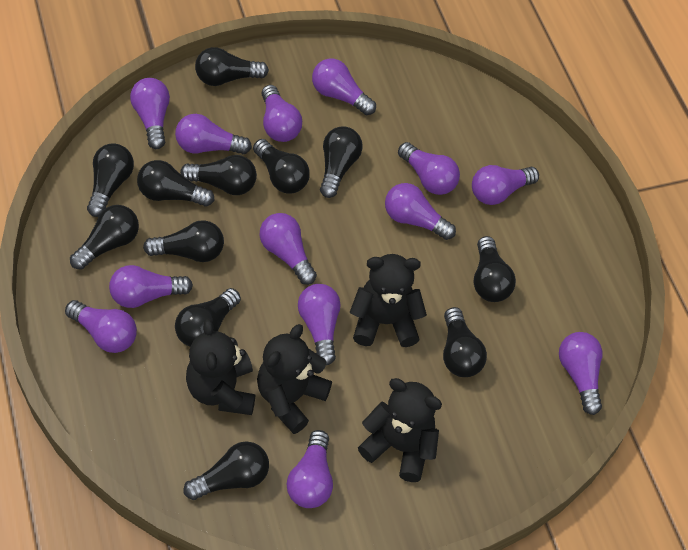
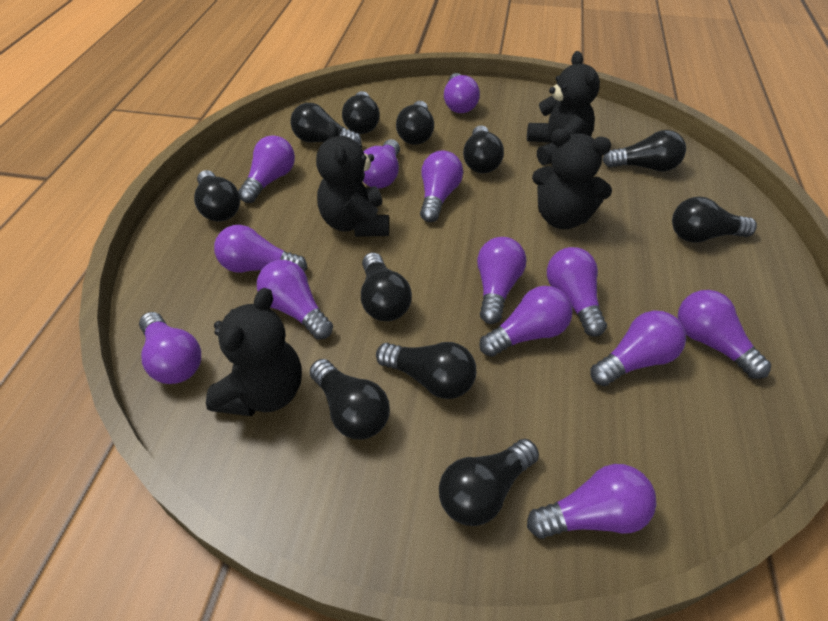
black light bulb: [70,205,139,270] [87,143,134,217] [137,160,215,207] [143,220,224,262] [175,288,241,347] [180,155,257,195] [184,441,269,500] [195,47,269,86] [253,139,310,194] [320,126,363,198] [443,307,487,377] [474,236,516,302] = 12 -> [194,170,240,221] [291,103,361,144] [310,359,390,439] [342,91,380,134] [361,253,412,321] [376,342,476,399] [396,101,434,145] [439,439,539,526] [463,125,504,173] [603,130,686,172] [672,197,757,243] = 11

